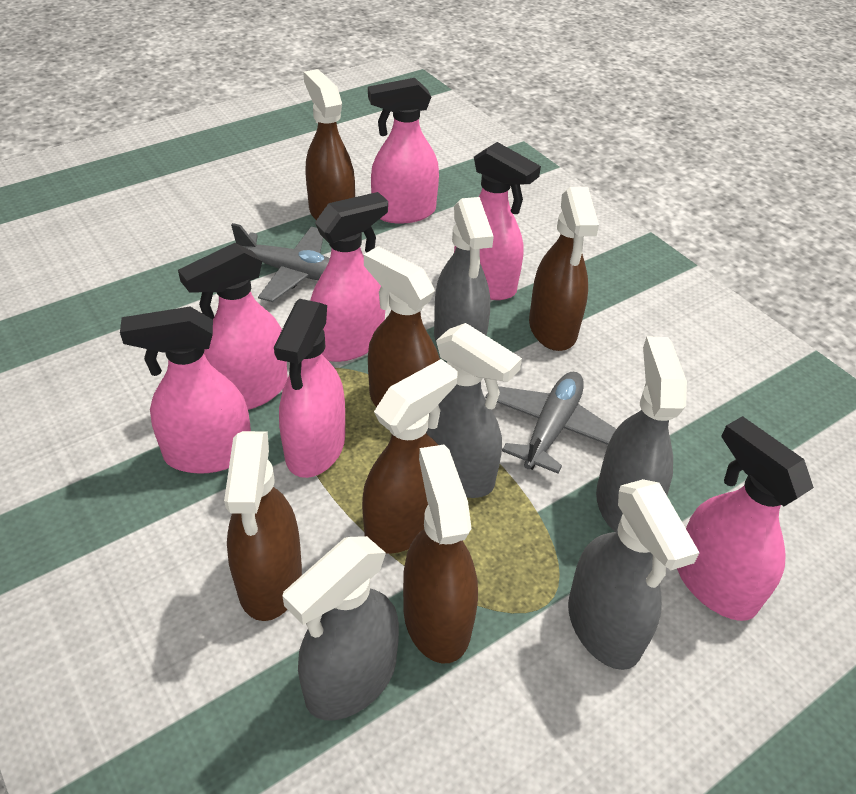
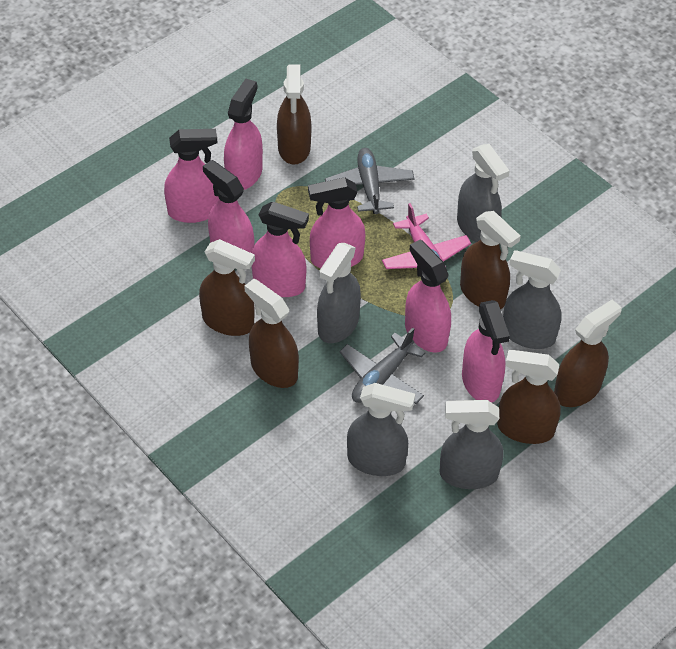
pink plane: none = 0 -> [382,203,471,269] = 1

